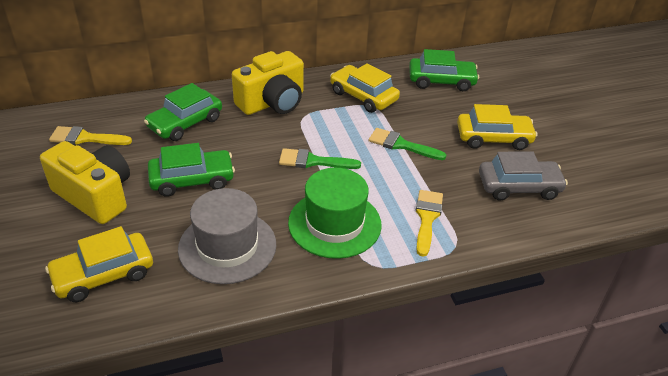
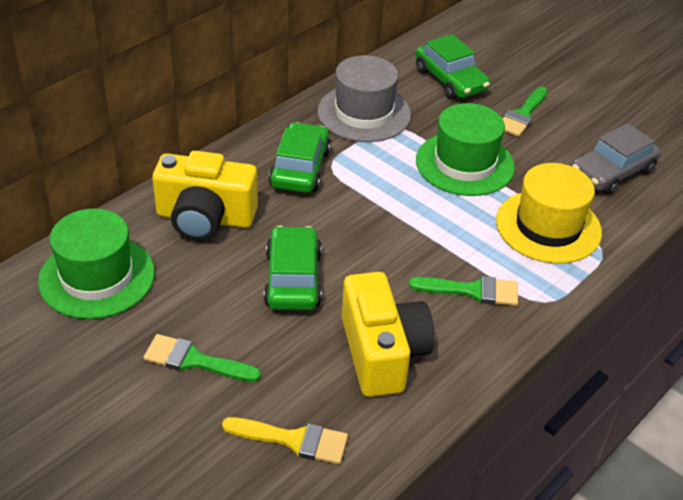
green brush: [279,148,361,169] [368,128,446,160] = 2 -> [144,334,261,382] [409,276,518,306] [503,87,548,137] = 3
green hat: [288,168,382,259] = 1 -> [38,208,155,319] [416,103,515,196] = 2
yellow brush: [49,126,132,145] [416,190,443,257] = 2 -> [222,417,348,464] = 1
yellow car: [45,226,153,302] [330,63,400,113] [457,104,537,150] = 3 -> none = 0
yellow hat: none = 0 -> [496,163,602,263] = 1

